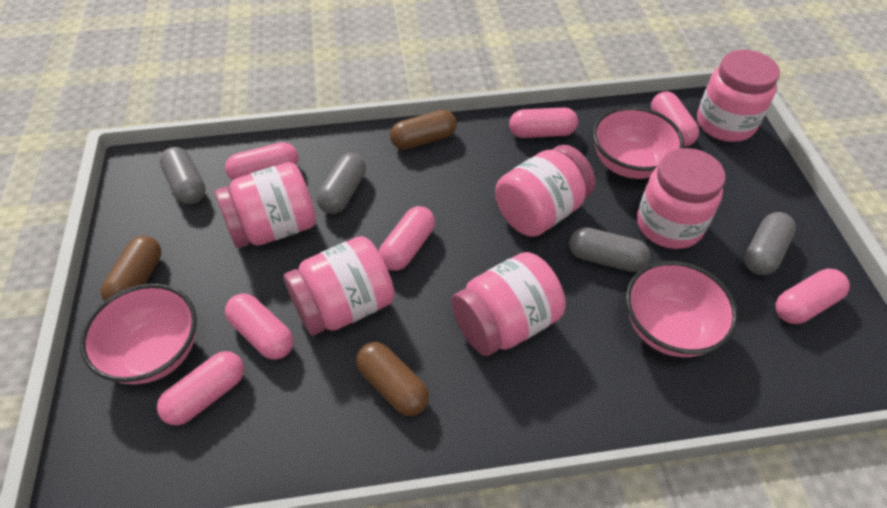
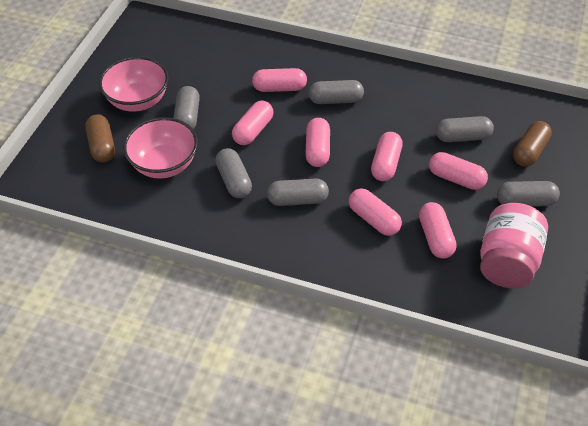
brown capsule: [101,236,161,302] [356,342,429,416] [390,110,457,150] = 3 -> [86,114,115,163] [513,121,552,167] = 2
grey capsule: [160,147,206,205] [317,153,366,214] [569,227,650,272] [744,212,796,275] = 4 -> [173,86,200,129] [215,148,252,198] [267,178,329,206] [309,80,364,104] [436,116,494,142] [497,181,560,207] = 6
pink bowl: [80,284,197,384] [593,107,684,179] [626,261,738,357] = 3 -> [99,56,169,112] [123,117,198,179] = 2
pink jar: [215,162,316,248] [283,236,394,336] [451,252,565,356] [495,145,595,237] [637,148,726,249] [697,50,780,142] = 6 -> [480,203,548,288] = 1

